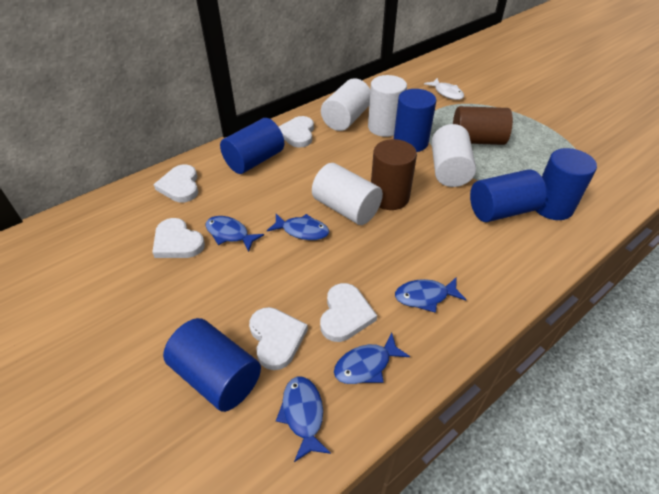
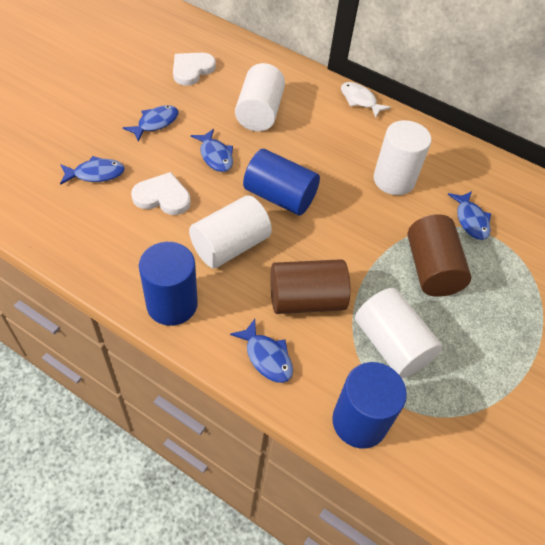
blue cylinder: [163,318,261,412] [220,118,284,174] [394,89,436,152] [470,169,547,222] [535,148,597,220] = 5 -> [139,242,198,326] [243,149,320,216] [332,362,407,449] = 3
white heart: [152,218,205,258] [153,164,198,203] [249,307,308,370] [279,116,314,148] [320,283,377,342] = 5 -> [131,172,191,215] [173,53,216,86] = 2

